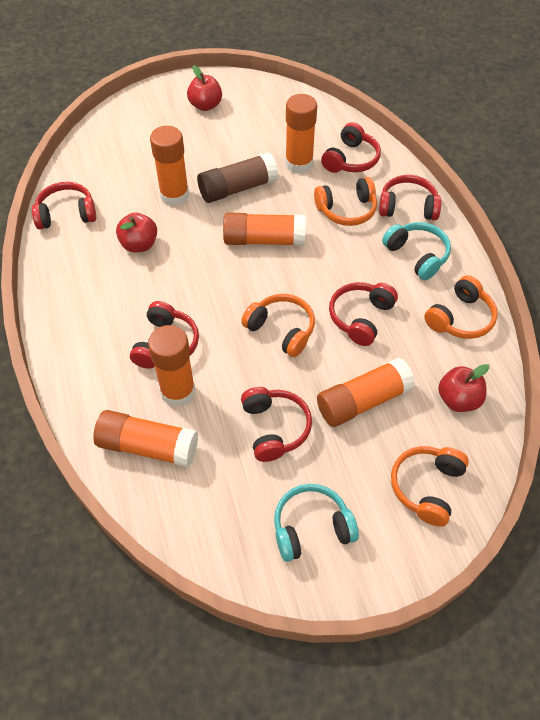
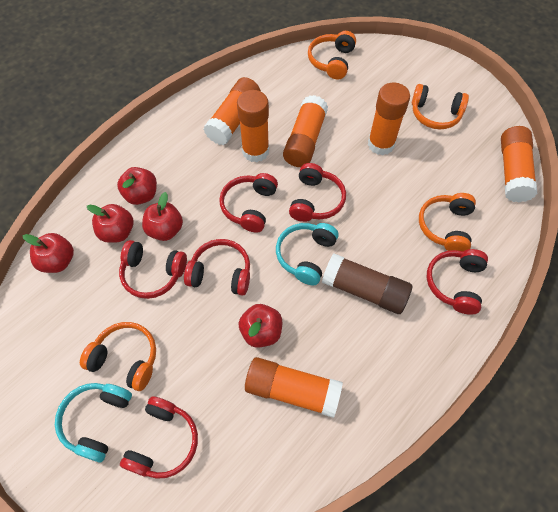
red apple: [116,212,157,252] [187,65,222,111] [438,364,489,412] = 3 -> [23,233,74,273] [87,204,133,243] [117,167,157,205] [142,192,183,241] [239,304,282,348] = 5

